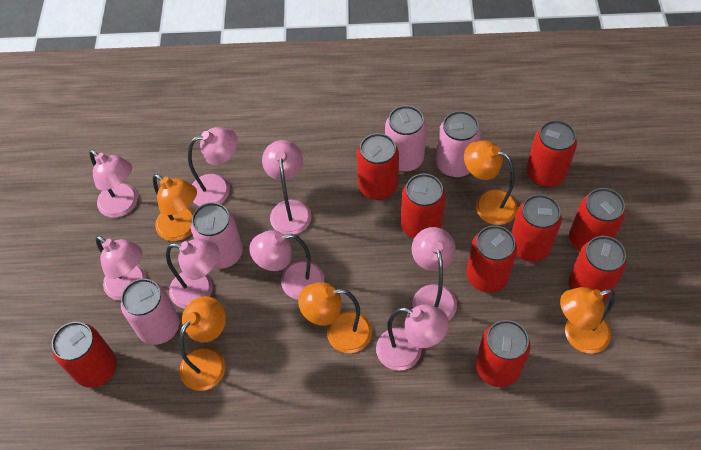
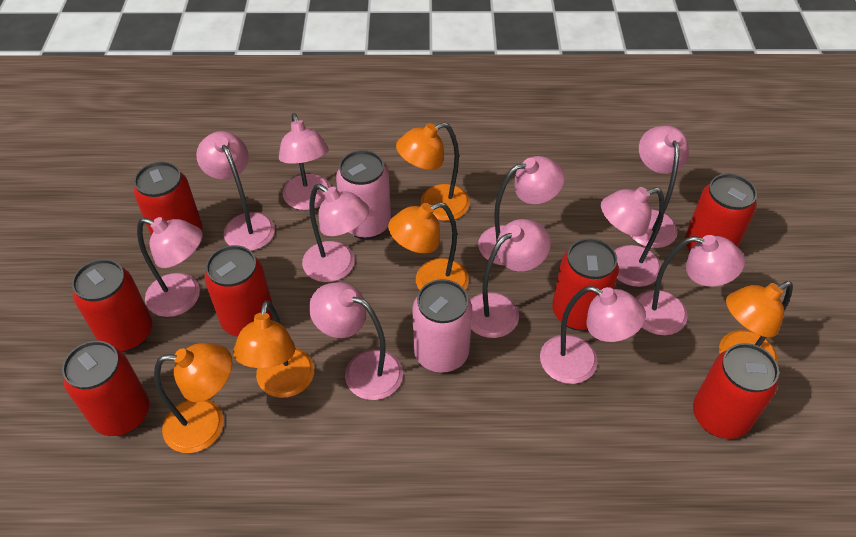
pink can: [121,279,179,345] [191,202,243,269] [385,105,427,172] [436,111,481,178] = 4 -> [336,150,391,239] [412,279,473,373] = 2
pink lamp: [89,150,138,218] [95,236,146,301] [166,239,219,309] [188,127,238,206] [249,230,324,300] [262,140,311,235] [376,305,449,371] [412,227,457,320] = 8 -> [137,217,202,317] [196,131,275,251] [279,113,331,210] [302,184,370,282] [309,282,403,400] [470,219,551,338] [478,156,565,265] [540,286,646,384] [601,187,665,287] [630,126,689,248] [636,235,745,335] = 11
red can: [52,322,117,388] [357,133,399,200] [401,174,446,239] [466,225,517,293] [476,320,531,387] [511,194,562,262] [526,120,577,188] [568,236,627,301] [569,188,625,252] = 9 -> [62,341,149,436] [72,259,152,352] [134,162,202,235] [205,245,273,337] [552,238,619,331] [685,174,757,251] [693,343,779,439] = 7

